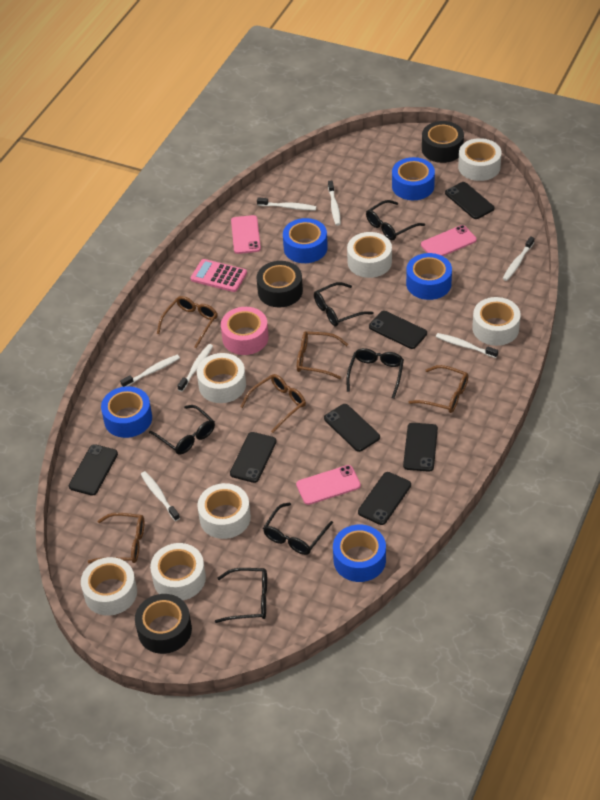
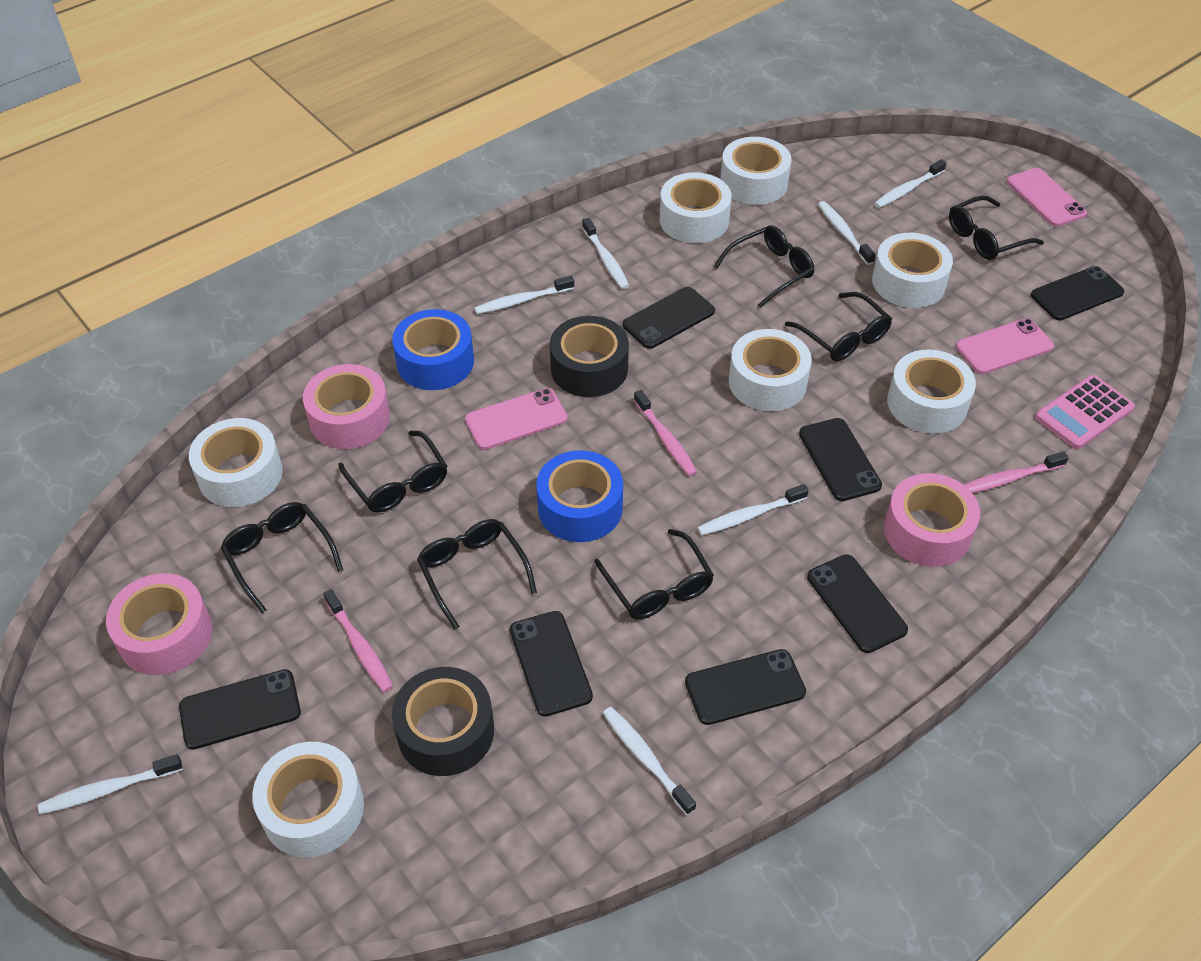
black glasses: [149,405,215,455] [215,568,267,623] [263,502,333,555] [314,282,374,326] [347,348,404,399] [366,200,425,240] = 6 -> [221,502,343,613] [338,431,447,513] [417,519,537,630] [594,529,714,619] [714,225,814,308] [785,292,892,361] [949,196,1044,260] = 7
black tape: [135,594,192,654] [257,261,303,307] [422,121,464,163] = 3 -> [392,667,494,776] [550,316,629,397] = 2
blue tape: [101,386,152,438] [283,218,328,263] [333,525,386,582] [392,157,435,200] [406,253,452,300] = 5 -> [392,309,474,390] [536,450,623,542] = 2
brown glasses: [88,513,144,563] [157,296,217,348] [241,374,306,433] [297,331,348,379] [409,365,469,413] = 5 -> none = 0
pink tape: [221,307,269,355] = 1 -> [106,573,212,675] [303,364,390,449] [884,473,980,567] = 3
pink toothbrush: none = 0 -> [323,589,393,692] [634,390,697,477] [965,452,1069,493] = 3

